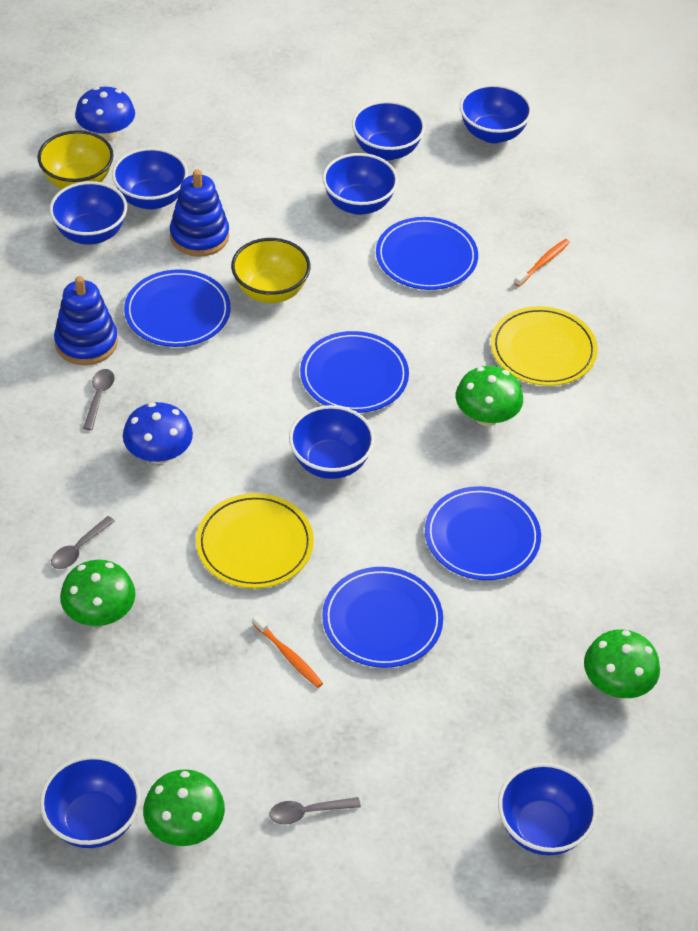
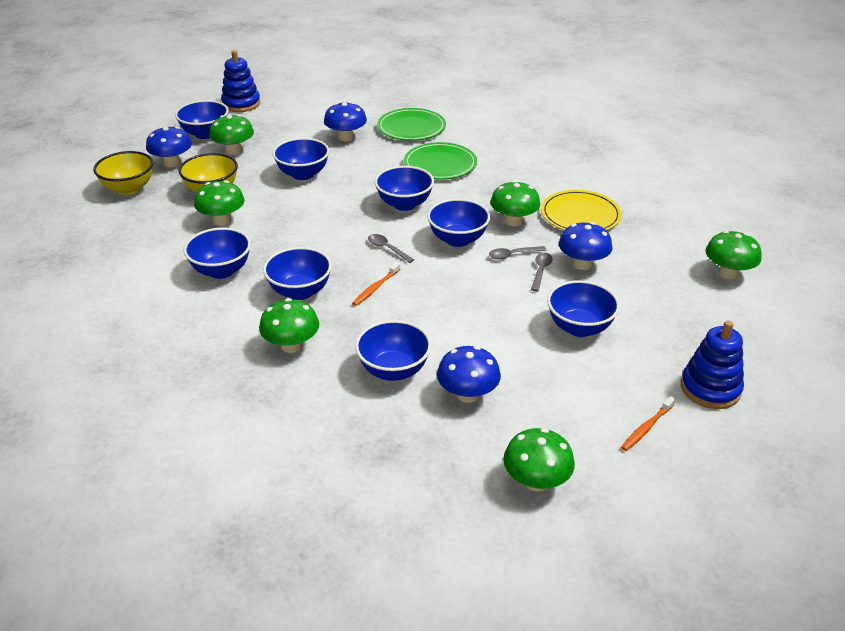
blue mushroom: [75,87,135,141] [123,402,193,464] = 2 -> [146,126,192,167] [324,102,367,141] [437,346,501,403] [559,222,613,270] = 4
blue plate: [124,269,231,347] [300,331,409,413] [322,567,443,668] [376,217,478,290] [425,486,541,580] = 5 -> none = 0
green mushroom: [60,560,136,626] [143,769,225,846] [456,366,523,426] [584,629,660,698] = 4 -> [194,180,244,226] [209,115,254,155] [259,298,319,353] [490,180,540,226] [503,428,575,492] [706,230,762,279] = 6
green plate: none = 0 -> [377,108,446,141] [404,142,477,180] = 2
yellow plate: [196,493,314,588] [491,306,598,386] = 2 -> [541,190,622,231] = 1

